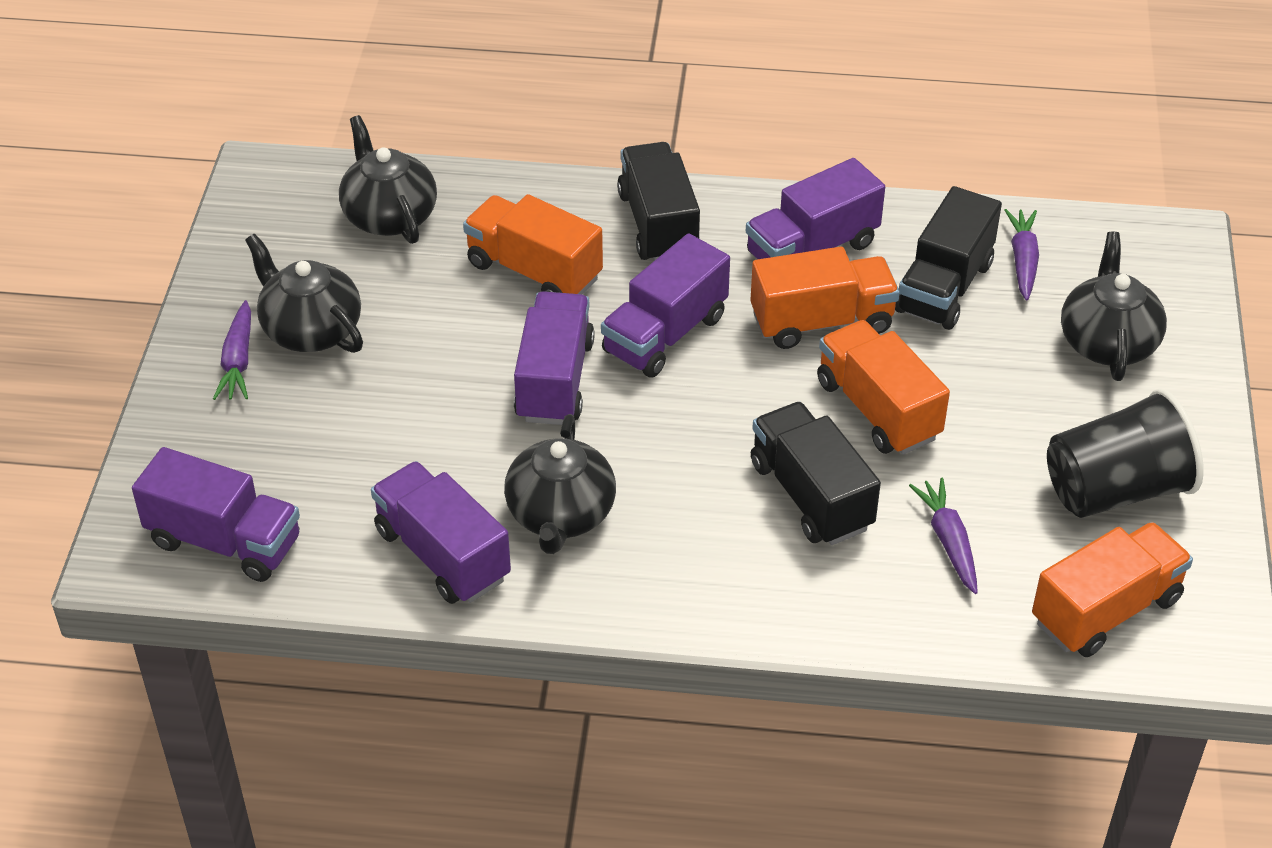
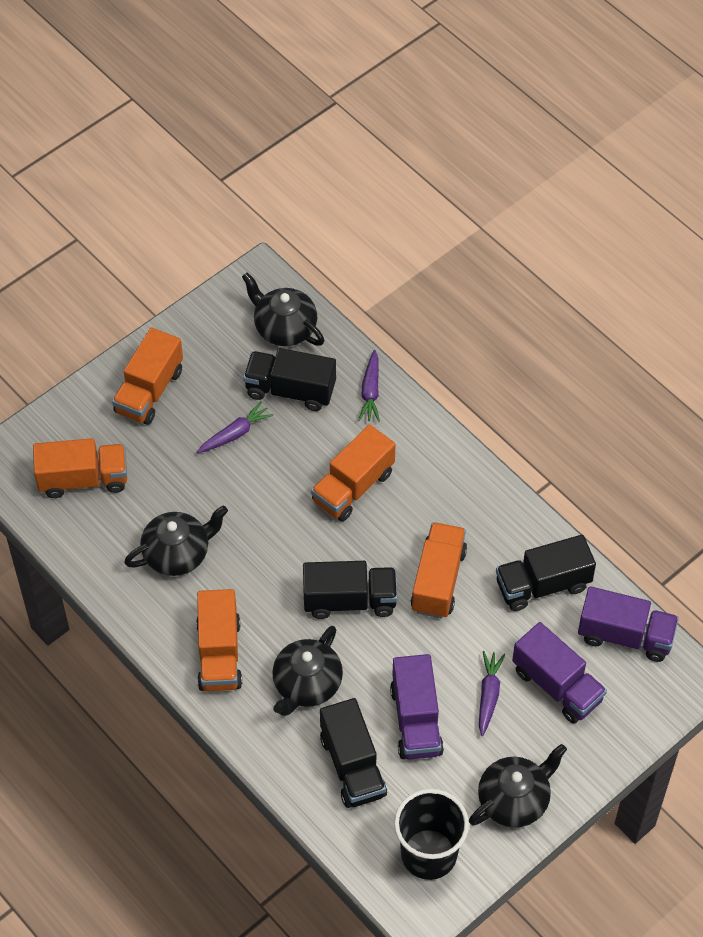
black truck: [617,142,700,261] [751,402,881,545] [895,186,1002,330] = 3 -> [243,348,336,411] [303,561,398,619] [320,698,387,808] [496,535,596,611] = 4
orange truck: [463,194,603,294] [750,247,900,349] [817,320,950,455] [1032,522,1193,657] = 4 -> [33,438,127,498] [112,328,183,425] [196,589,242,691] [311,425,396,521] [411,522,467,618] = 5
purple truck: [132,447,300,582] [371,461,511,604] [514,291,595,425] [601,233,730,378] [746,158,885,259] = 5 -> [390,654,444,760] [512,622,607,724] [578,586,679,662] = 3

